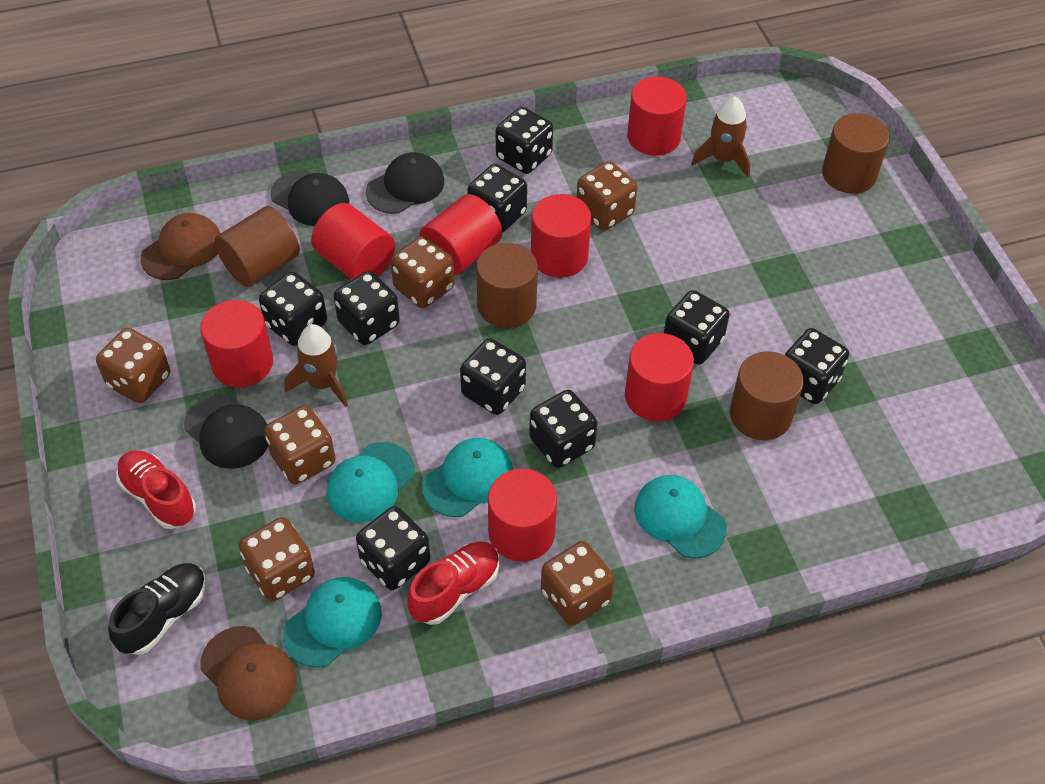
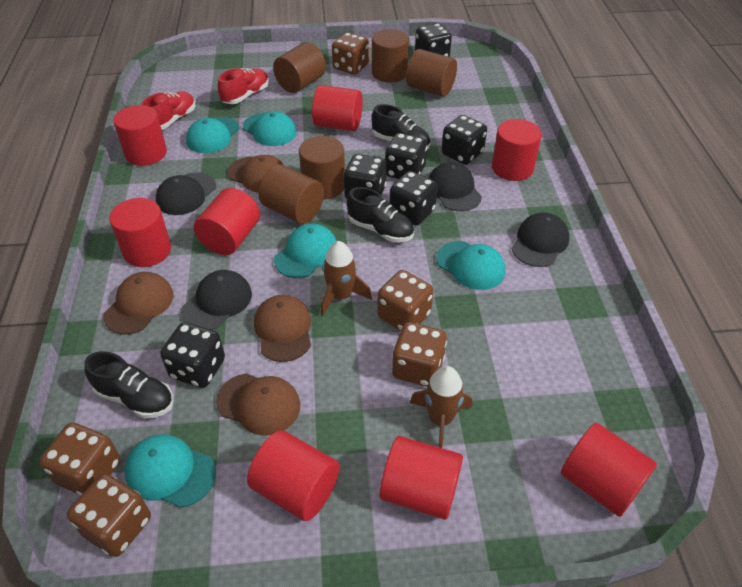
black cap: [184,394,268,469] [270,170,349,226] [366,152,444,214] = 3 -> [156,172,216,215] [181,270,252,330] [429,162,482,211] [511,213,570,267] = 4
black dice: [259,272,327,346] [334,271,400,345] [356,506,430,590] [460,338,526,415] [467,164,527,233] [496,107,553,174] [529,390,598,468] [664,290,730,365] [785,328,849,404] = 9 -> [160,322,225,388] [344,154,387,199] [385,133,427,179] [390,171,438,226] [415,23,452,57] [441,115,487,165] = 6
black shoe: [108,563,206,655] = 1 -> [84,351,173,418] [347,187,414,242] [371,104,430,149] = 3
brown cap: [140,213,221,280] [200,626,296,721] = 2 -> [103,272,174,335] [216,373,300,435] [227,155,284,193] [254,295,311,362] = 4
brown cylinder: [215,206,300,287] [476,243,538,328] [730,351,804,440] [822,113,890,194] = 4 -> [259,164,324,224] [273,42,326,93] [299,136,345,199] [372,29,409,82] [406,49,457,97] = 5
brown dice: [96,328,170,403] [239,517,315,601] [264,405,336,484] [391,236,455,308] [541,541,615,626] [577,161,637,230] = 6 -> [39,422,120,496] [67,474,151,557] [332,32,369,74] [377,270,433,331] [392,322,447,387] = 5
red cylinder: [200,300,273,387] [311,203,395,280] [419,194,502,275] [488,468,557,562] [531,194,591,278] [625,333,694,421] [627,77,687,156] = 7 -> [109,198,171,267] [113,105,167,166] [194,188,260,255] [247,430,340,521] [312,85,363,131] [380,436,463,520] [492,119,542,181] [561,423,657,517] = 8
turquoise cap: [283,577,382,668] [326,442,415,522] [422,438,513,517] [634,475,727,559] = 4 -> [125,434,216,508] [186,117,239,153] [243,111,297,146] [274,223,337,278] [436,241,506,290] = 5

